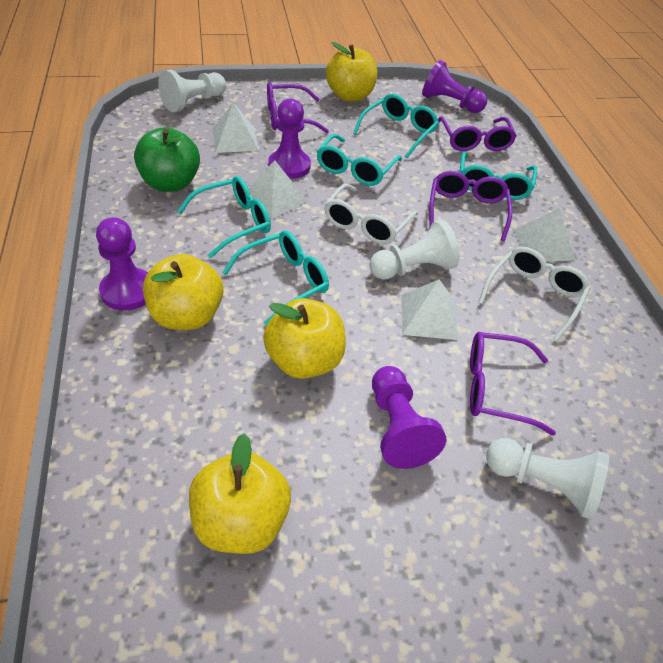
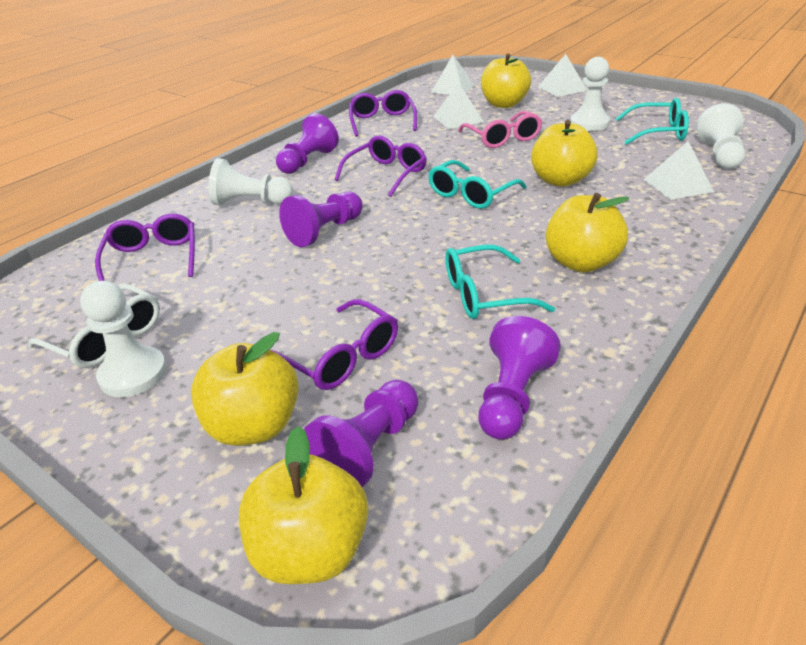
green apple: [134,127,200,192] = 1 -> none = 0
pink glasses: none = 0 -> [458,111,542,148] = 1
turquoise glasses: [177,176,271,258] [222,231,329,325] [317,134,402,186] [353,94,439,158] [460,151,537,200] = 5 -> [428,160,527,209] [445,245,555,319] [616,98,689,145] = 3
white glasses: [324,184,418,245] [478,247,590,342] = 2 -> [29,284,160,368] = 1
white pawn: [158,70,226,112] [369,220,460,280] [486,438,609,520] = 3 -> [80,281,167,397] [209,158,293,206] [570,57,610,131] [696,103,745,169] = 4
yellow apple: [143,254,223,330] [189,433,291,554] [263,298,346,379] [326,42,377,102] = 4 -> [191,332,299,446] [239,426,368,584] [481,54,531,108] [531,120,597,187] [546,193,629,272] = 5

